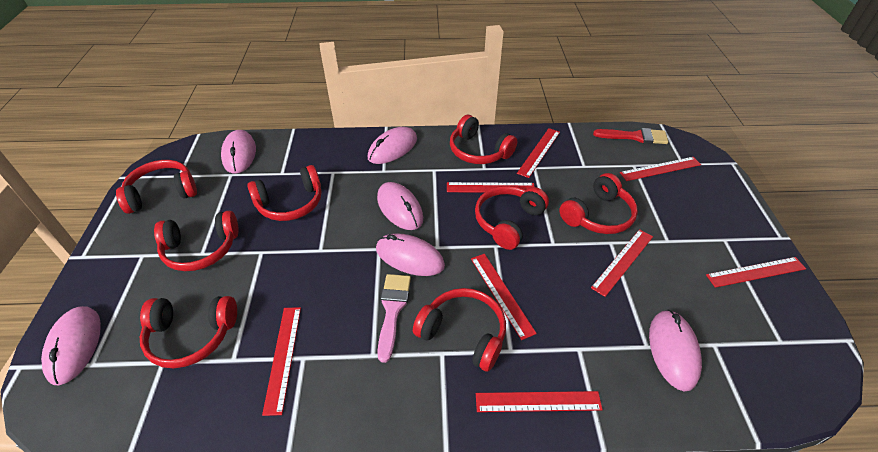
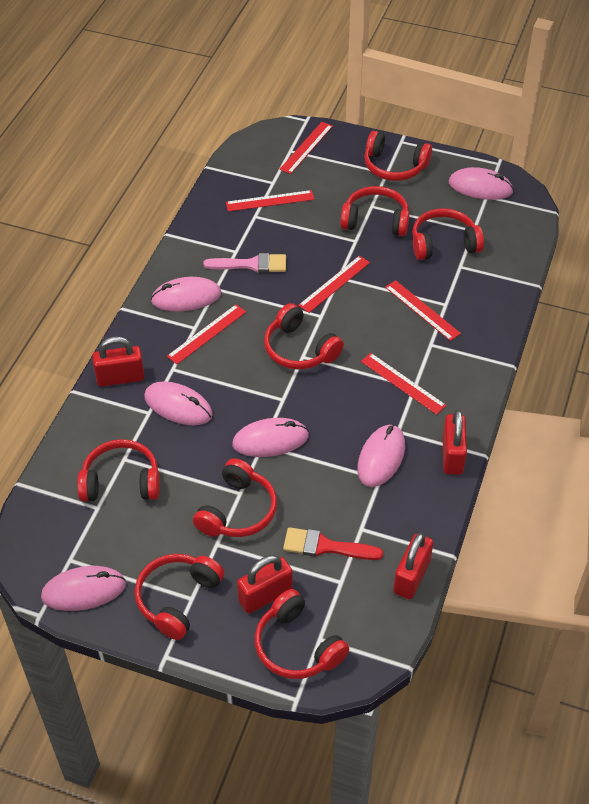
red padlock: none = 0 -> [92,336,145,387] [237,555,293,613] [393,533,433,599] [442,410,467,475] = 4
red ruler: [262,307,301,416] [447,182,535,193] [471,254,537,340] [476,391,603,412] [517,128,560,178] [591,229,653,297] [620,157,701,181] [706,257,806,288] = 8 -> [167,304,246,364] [226,190,314,212] [279,122,333,174] [298,256,370,313] [361,353,447,415] [385,280,461,341] = 6

